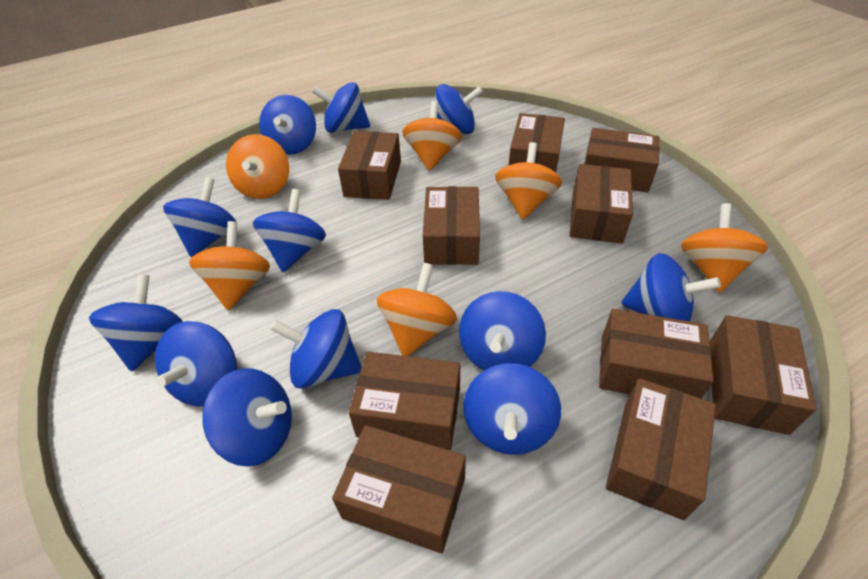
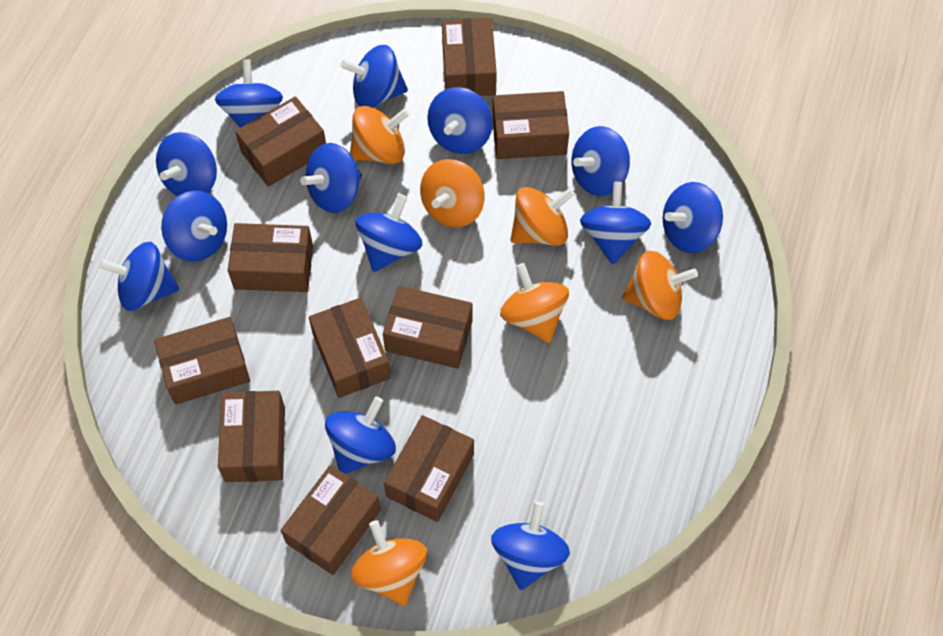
blue spinning top: [89,274,183,371] [155,321,237,407] [163,177,236,257] [202,368,292,467] [253,189,326,272] [259,95,316,155] [270,309,362,388] [312,82,370,133] [435,84,483,134] [459,291,546,370] [463,363,561,455] [621,253,721,321] = 12 -> [99,242,179,311] [156,132,217,196] [161,191,227,262] [215,59,283,128] [300,143,362,213] [325,397,396,474] [340,45,408,108] [355,194,422,272] [427,87,493,154] [491,501,570,590] [571,126,630,196] [580,182,651,264] [663,182,723,253] = 13

